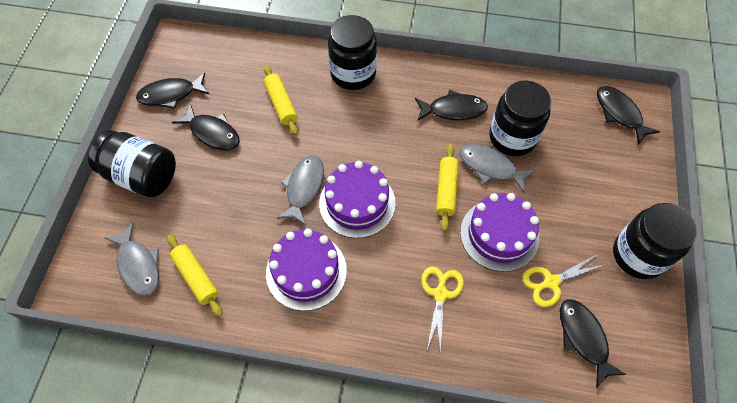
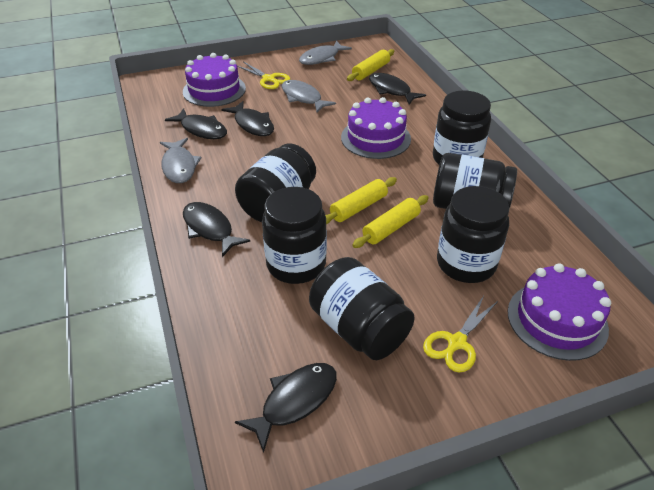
black jar: [88,130,176,198] [328,15,377,90] [489,81,551,156] [613,203,697,279] = 4 -> [235,143,316,222] [262,187,327,284] [309,257,415,360] [433,90,491,165] [433,153,517,209] [437,186,510,283] = 6

